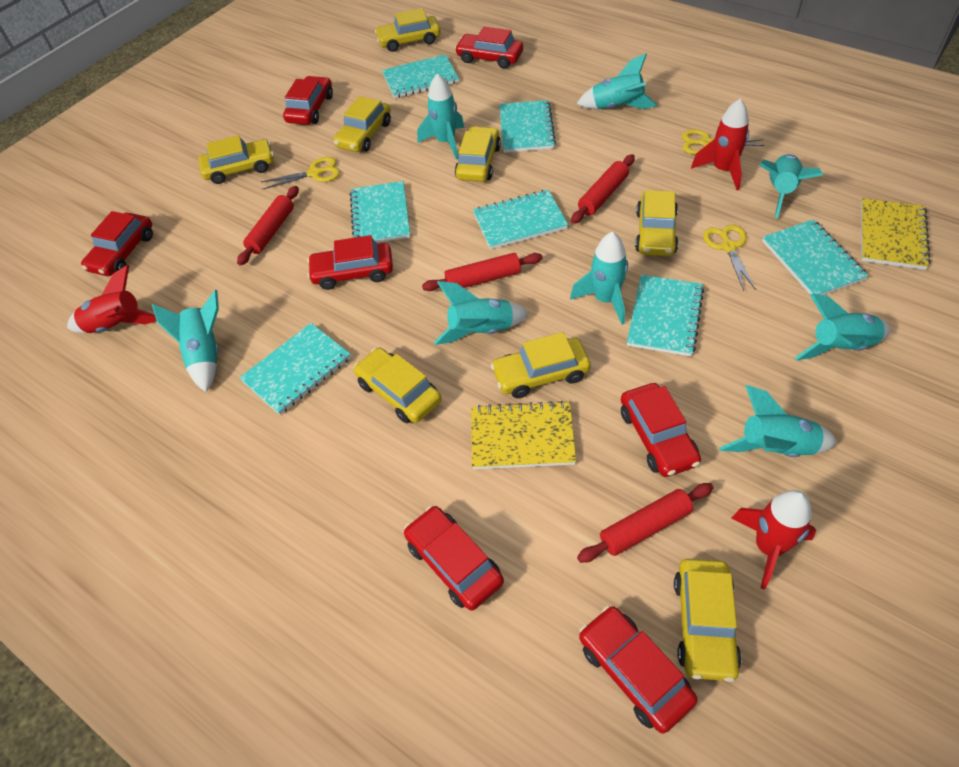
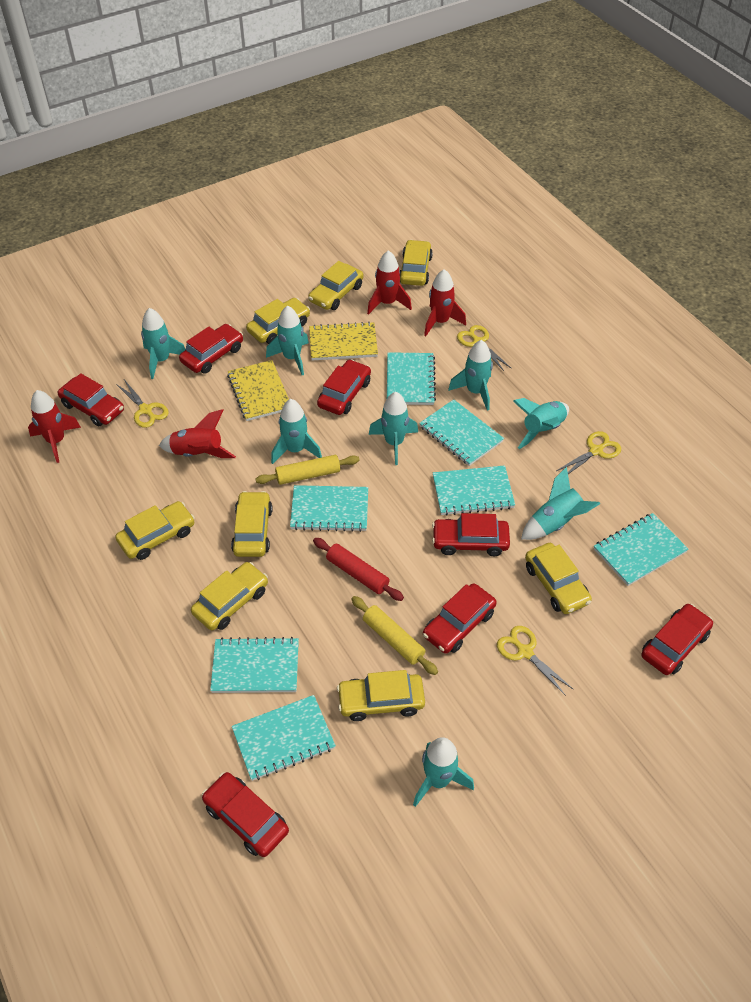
red rocket: [67,265,157,333] [691,99,749,190] [731,490,816,590] = 3 -> [28,390,81,463] [159,409,236,458] [367,250,412,315] [424,269,466,336] = 4
red rolling pin: [237,186,299,266] [422,253,542,291] [571,154,635,224] [577,483,714,563] = 4 -> [313,538,404,601] = 1
yellow rolling pin: none = 0 -> [256,455,360,485] [351,596,438,675] = 2
yellow scissors: [261,157,340,189] [682,129,764,155] [703,224,756,291] = 3 -> [116,380,169,428] [457,325,512,371] [497,626,574,696] [555,431,621,474] = 4

